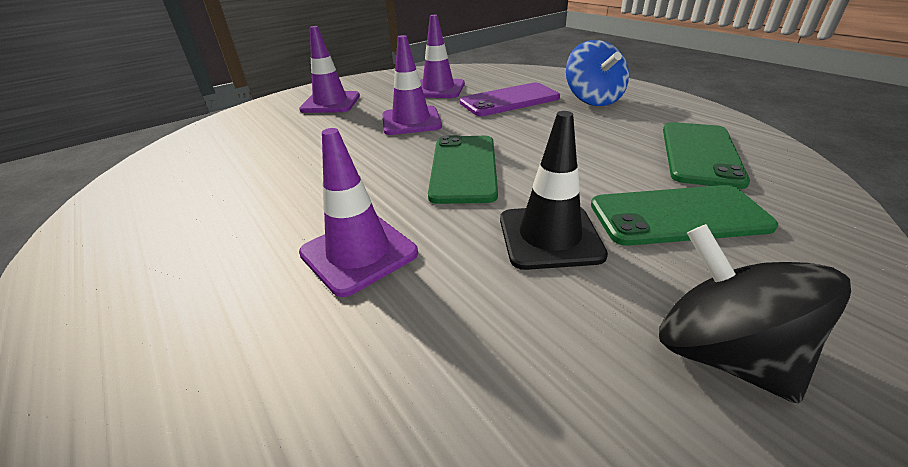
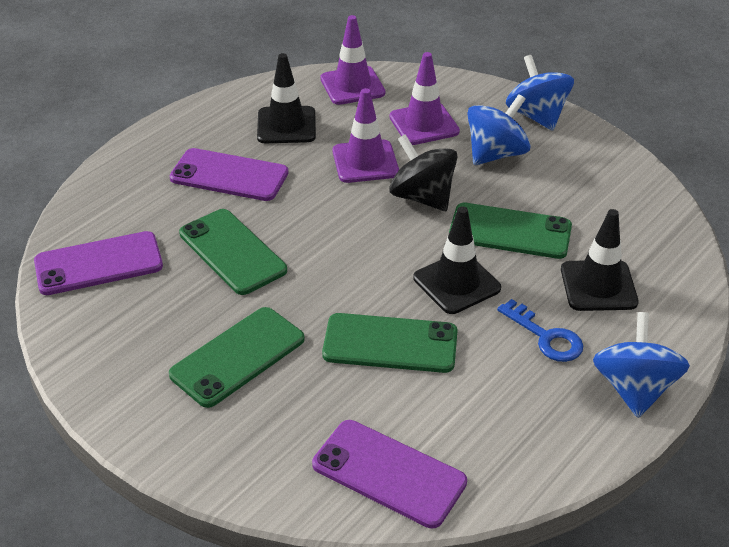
black traffic cone: [500,111,608,270] = 1 -> [257,53,316,143] [413,206,501,314] [561,209,639,311] = 3
blue key: none = 0 -> [497,299,583,362] = 1
blue spinning top: [566,40,629,106] = 1 -> [467,94,531,165] [506,55,574,131] [593,312,690,418] = 3
green phone: [428,135,498,204] [591,185,778,246] [663,122,750,189] = 3 -> [169,307,305,408] [179,209,287,295] [322,313,458,373] [449,203,572,259] = 4
purple phone: [460,83,560,116] = 1 -> [34,231,163,295] [169,148,289,201] [312,420,467,528] = 3
purple traffic cone: [299,26,360,113] [299,128,418,297] [382,35,442,135] [420,15,465,98] = 4 -> [320,15,385,105] [333,88,399,183] [390,52,460,145] = 3

